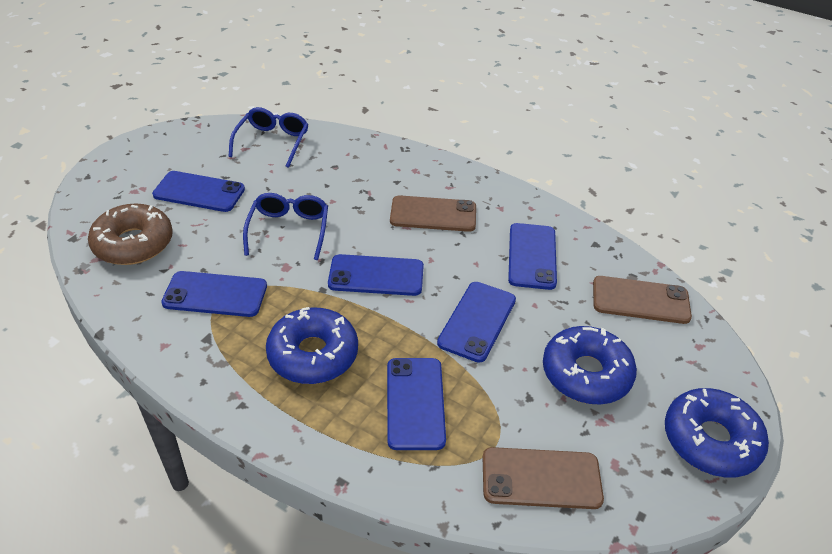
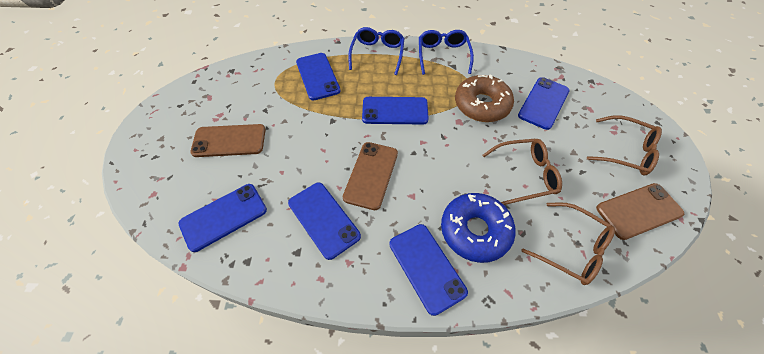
blue donut: [266,307,358,384] [543,326,637,404] [665,388,769,478] = 3 -> [441,193,516,263] = 1
brown glasses: none = 0 -> [483,139,562,205] [521,202,615,285] [587,115,662,175] = 3

